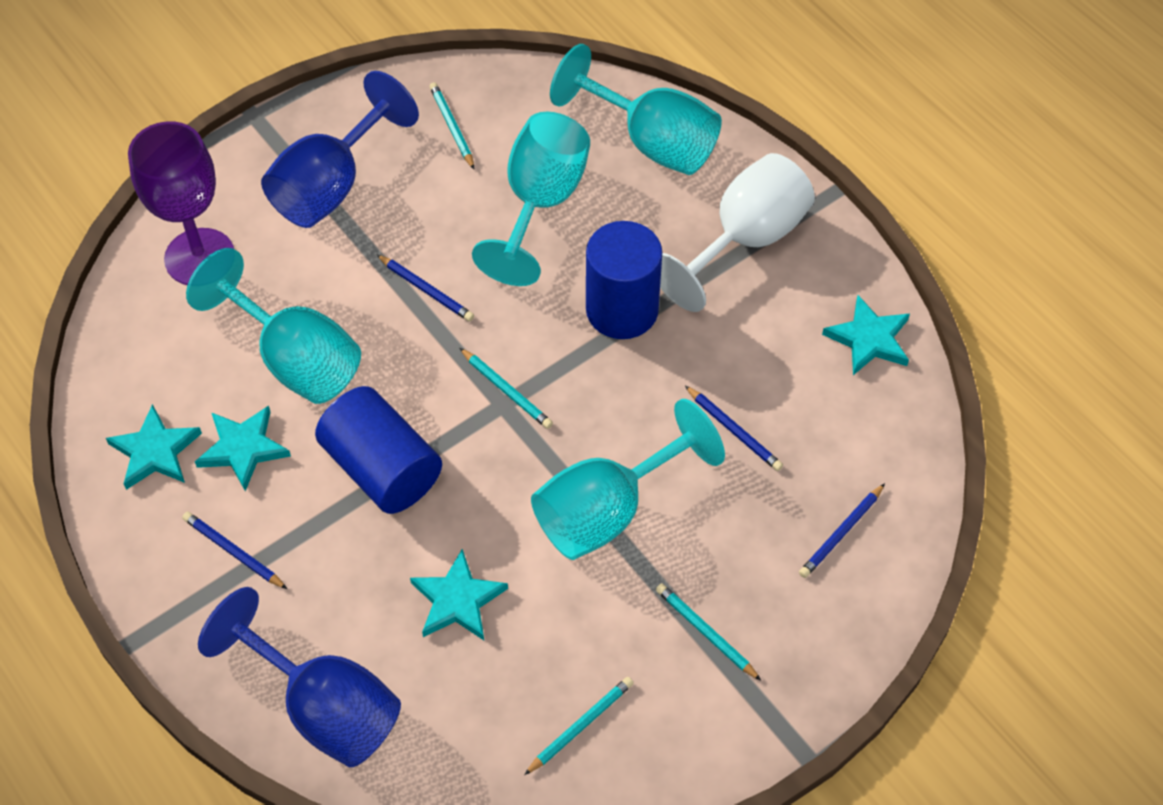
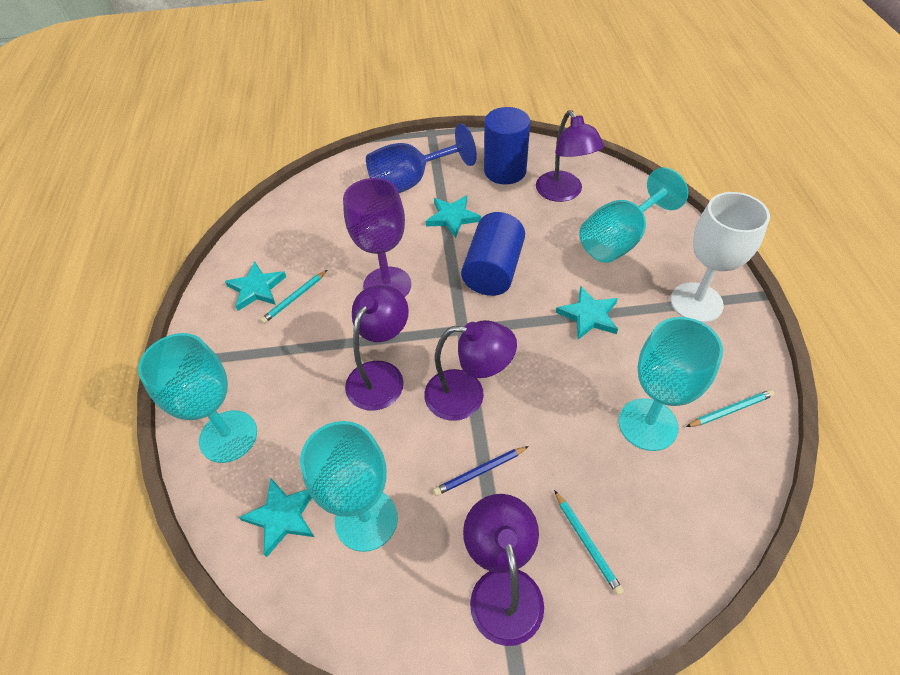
blue goblet: [198,587,401,767] [261,71,419,228] = 2 -> [366,124,477,193] = 1
blue pencil: [182,511,287,589] [376,254,474,322] [685,386,783,471] [799,483,885,578] = 4 -> [433,446,529,496] = 1
purple lamp: none = 0 -> [345,285,409,411] [424,320,517,421] [463,494,544,646] [536,110,604,202] = 4
turquoise pencil: [429,82,474,169] [460,348,553,429] [524,677,634,775] [656,583,761,681] = 4 -> [260,270,327,324] [554,490,624,596] [686,390,775,427] = 3

